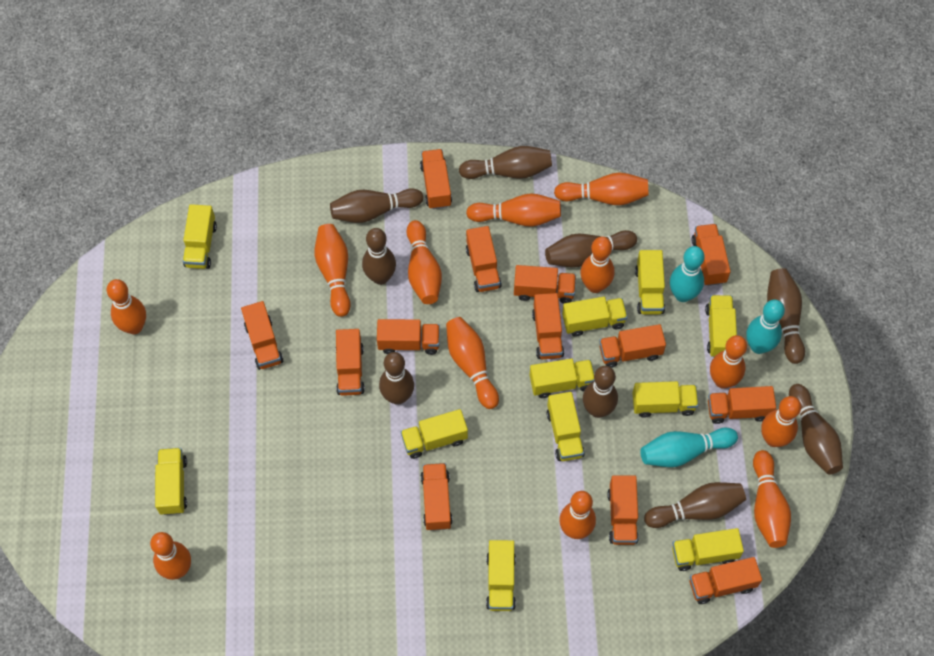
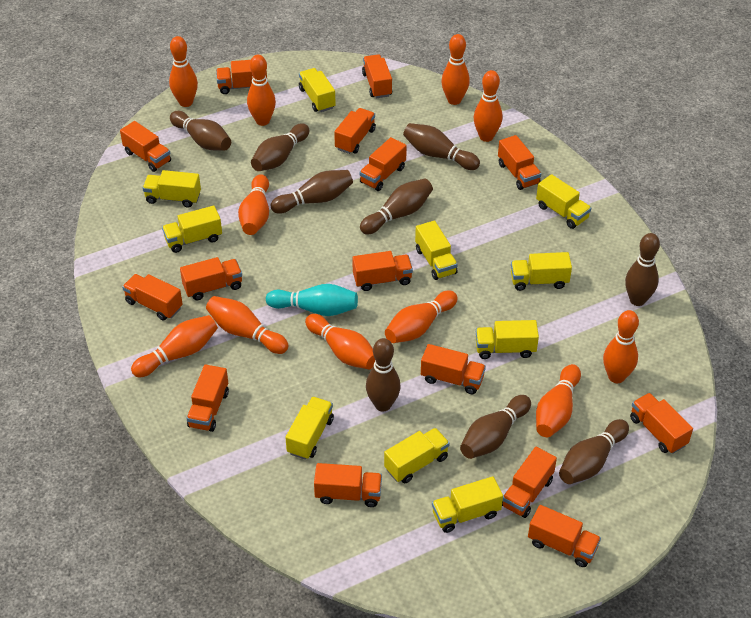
orange bowling pin: [107,279,146,334] [150,532,191,580] [315,224,351,317] [406,220,442,304] [446,317,499,409] [466,193,561,227] [554,173,649,205] [559,491,596,539] [580,237,614,293] [710,335,747,389] [753,450,791,548] [761,396,801,447] = 12 -> [131,315,218,377] [169,36,198,107] [206,296,289,354] [238,174,269,235] [247,55,276,126] [305,314,375,370] [385,290,458,343] [441,34,470,105] [474,70,503,142] [536,364,581,437] [603,310,639,383] = 11
orange truck: [241,301,283,370] [336,329,365,396] [377,319,440,355] [420,149,452,209] [421,463,453,531] [466,226,502,292] [514,265,576,304] [532,293,564,359] [599,324,666,368] [607,475,639,545] [690,557,762,604] [691,224,731,286] [708,386,776,424] = 13 -> [120,121,171,172] [122,274,183,321] [180,257,242,300] [186,364,229,432] [216,60,267,94] [314,463,382,507] [334,108,376,154] [352,251,413,291] [359,137,407,191] [362,54,392,98] [421,344,486,394] [498,135,541,190] [502,447,557,518] [528,505,601,567] [630,393,693,454] = 15
turquoise bowling pin: [640,428,738,467] [670,246,705,302] [746,300,785,354] = 3 -> [266,284,358,316] = 1
yellow truck: [155,448,187,515] [183,204,217,269] [401,409,468,459] [486,540,516,611] [529,358,595,398] [546,392,585,461] [562,297,627,337] [632,381,698,417] [635,250,665,314] [672,528,744,571] [705,295,737,357] = 11 -> [143,170,201,208] [162,206,222,253] [285,397,334,460] [299,68,336,112] [384,428,450,483] [415,221,458,280] [432,476,503,533] [476,320,539,359] [511,252,572,291] [536,174,591,229] = 10

